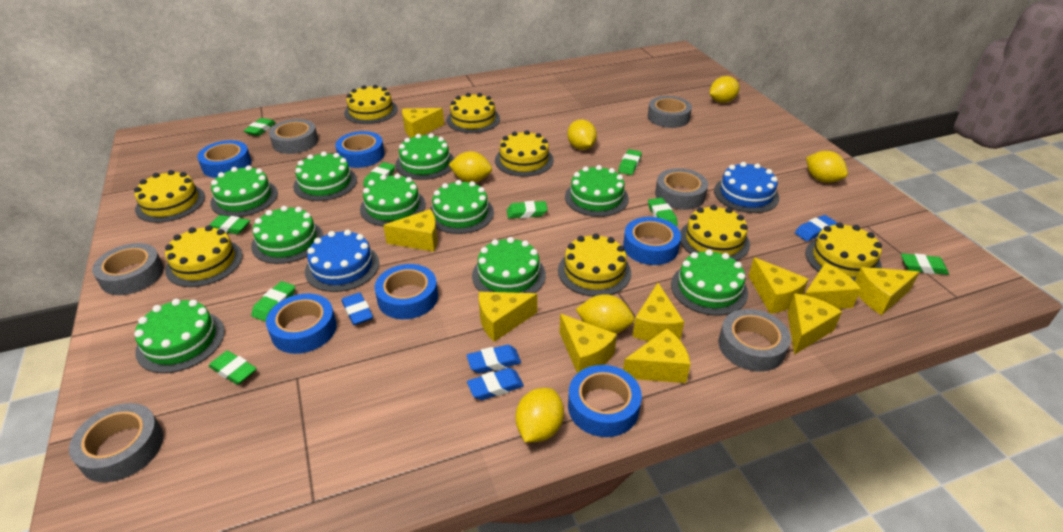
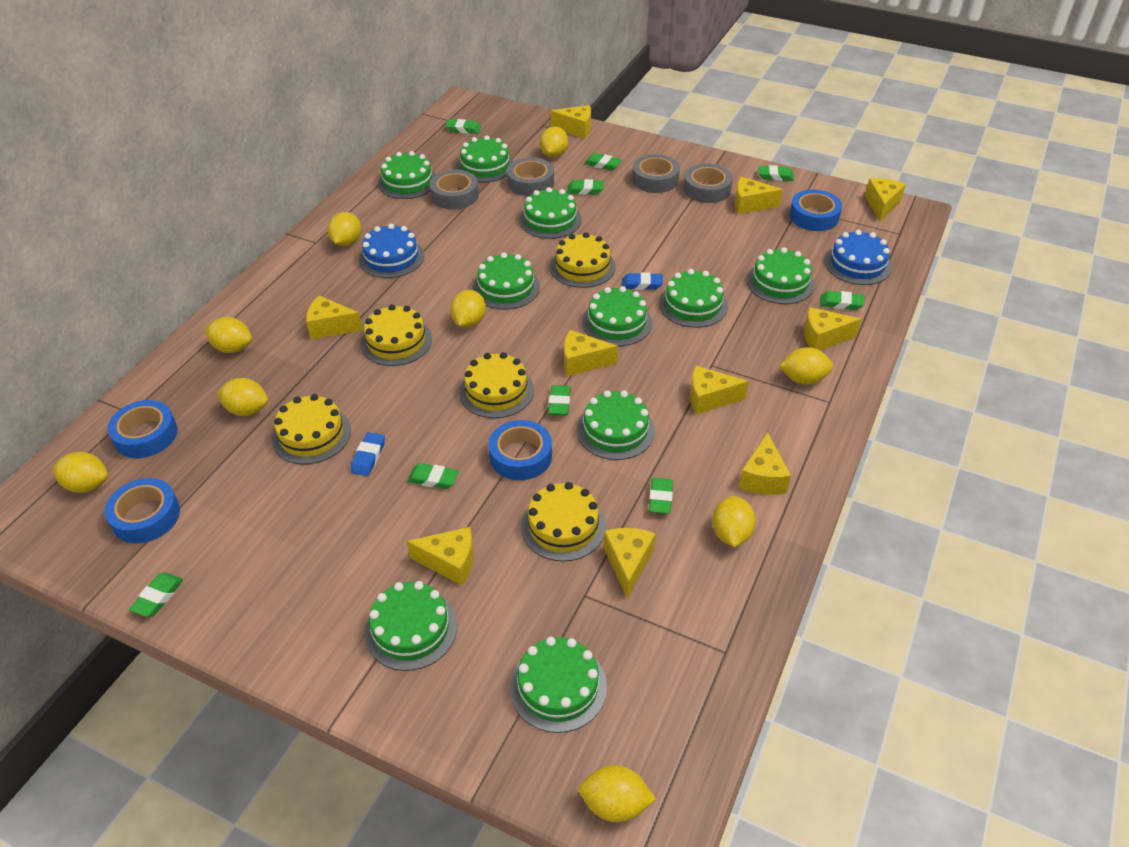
blue eraser: [341,292,373,325] [467,345,521,373] [467,368,524,400] [795,215,837,241] = 4 -> [350,432,385,476] [622,272,663,290] = 2
blue tape: [197,140,252,178] [266,293,337,354] [335,131,385,168] [375,264,438,319] [568,365,642,437] [623,217,681,265] = 6 -> [105,478,180,543] [107,400,178,458] [488,420,552,480] [790,190,842,231] = 4
grey tape: [69,403,163,483] [92,243,164,295] [269,119,318,154] [648,96,692,128] [655,168,708,210] [719,309,791,372] = 6 -> [430,170,479,210] [507,157,554,196] [632,154,680,193] [684,164,733,203] = 4
yellow cake: [134,170,205,223] [165,225,243,287] [344,85,398,124] [447,93,500,133] [495,130,554,177] [558,233,631,297] [680,205,750,261] [805,222,882,281] = 8 -> [272,394,351,464] [360,304,432,366] [459,352,534,418] [521,482,606,562] [550,232,616,288] = 5
yellow lemon: [449,151,492,183] [515,388,564,443] [567,120,597,150] [576,294,634,334] [710,76,739,103] [806,151,848,183] = 6 -> [52,452,108,493] [204,317,252,353] [216,378,268,416] [328,212,361,246] [450,290,486,328] [539,126,568,158] [579,765,656,822] [712,496,756,547] [779,347,833,385] = 9

